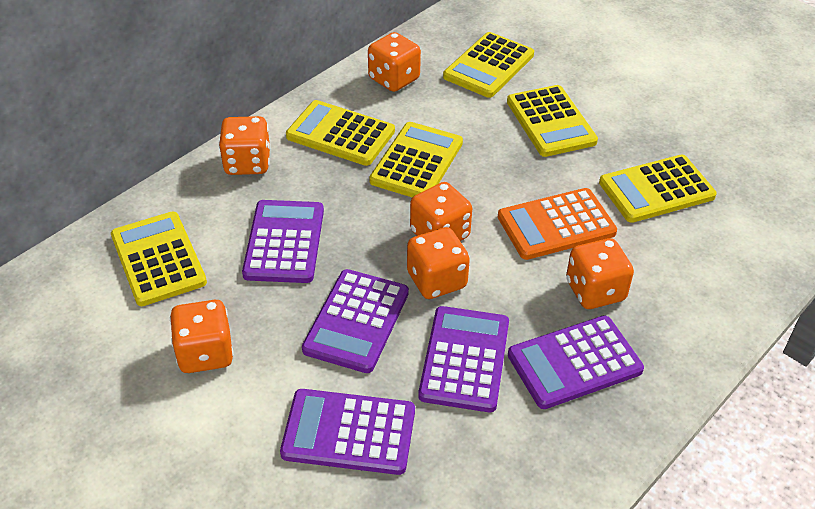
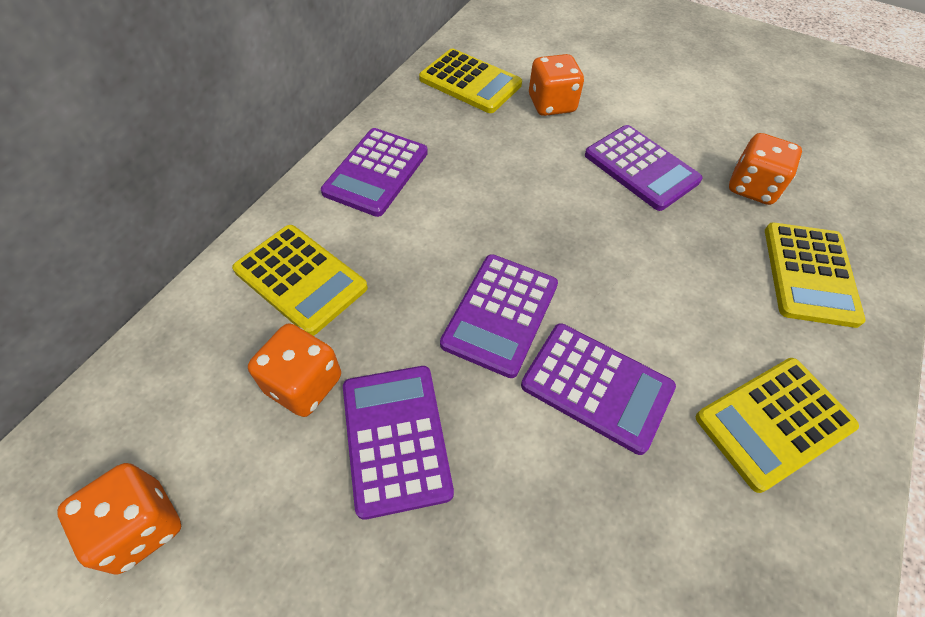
orange calculator: [498,188,617,260] = 1 -> none = 0
orange dice: [170,300,234,373] [219,116,271,175] [368,32,421,92] [407,227,470,299] [410,182,472,241] [566,238,634,309] = 6 -> [57,463,181,575] [248,323,341,417] [529,54,584,116] [729,133,802,205] = 4
yellow calculator: [111,212,207,306] [286,100,395,166] [369,122,463,198] [443,32,534,98] [507,85,598,157] [599,155,717,223] = 6 -> [232,225,368,336] [419,49,522,113] [696,358,859,493] [765,223,866,328] = 4

